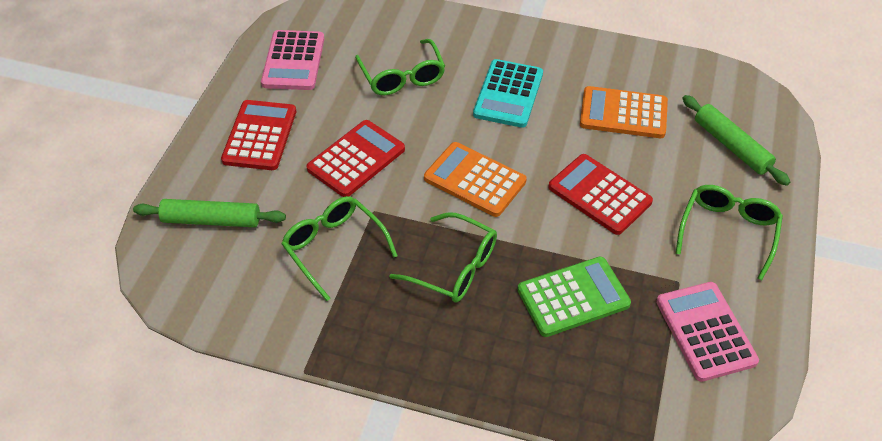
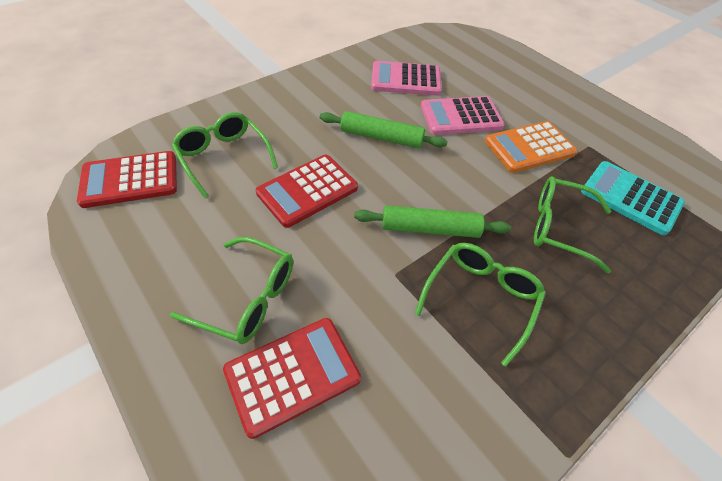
green calculator: [518,257,631,337] = 1 -> none = 0
orange calculator: [424,142,527,217] [580,86,668,138] = 2 -> [485,121,578,173] = 1

